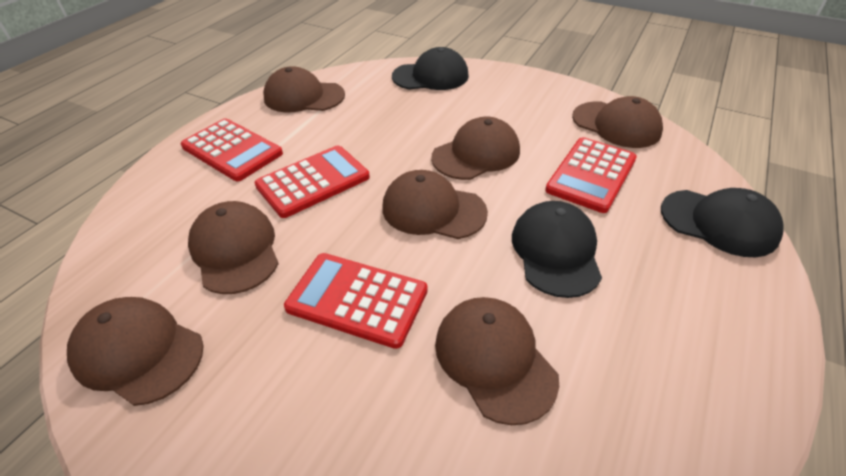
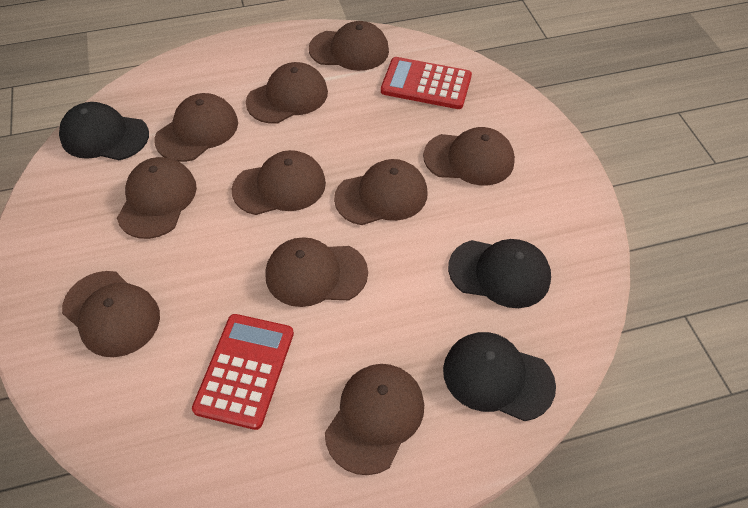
brown cap: [67,297,204,406] [188,201,279,294] [263,66,345,112] [382,170,488,239] [431,117,520,180] [435,297,559,425] [572,96,663,148] = 7 -> [62,271,160,357] [117,157,197,239] [154,93,238,162] [232,150,326,215] [246,62,328,124] [265,237,368,307] [309,21,389,71] [325,364,424,475] [334,159,427,225] [423,127,515,186] = 10
red calculator: [181,118,283,181] [254,145,370,218] [284,253,428,349] [545,137,637,213] = 4 -> [192,314,294,430] [381,57,472,109] = 2

